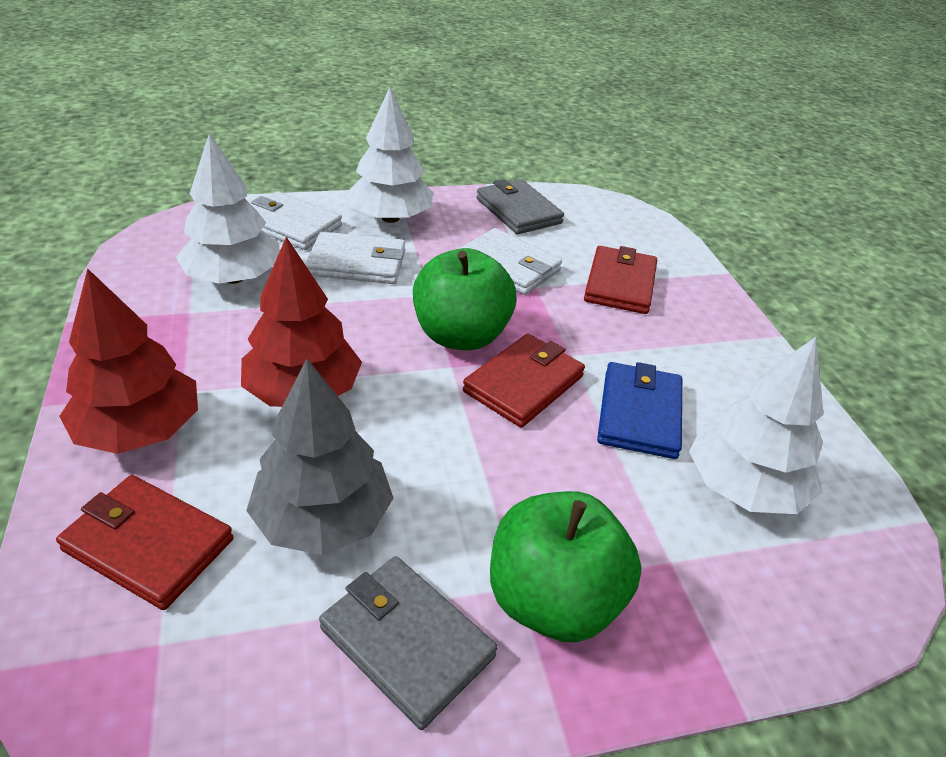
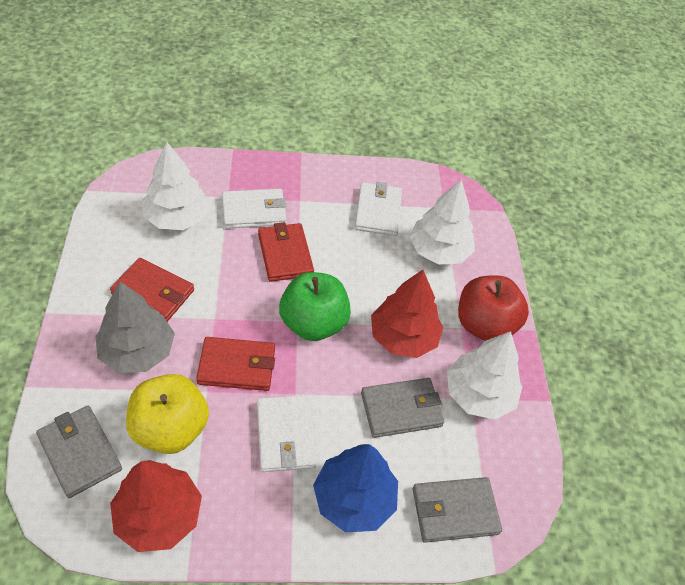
blue tree: none = 0 -> [313,444,398,533] = 1
blue wallet: [597,362,682,459] = 1 -> none = 0
green apple: [413,248,517,350] [490,491,642,643] = 2 -> [279,272,351,341] = 1
grey wallet: [319,556,497,730] [477,179,564,234] = 2 -> [36,406,122,498] [361,378,444,438] [412,477,502,543] = 3
red apple: none = 0 -> [458,276,529,341] = 1
yellow apple: none = 0 -> [126,374,209,454] = 1

